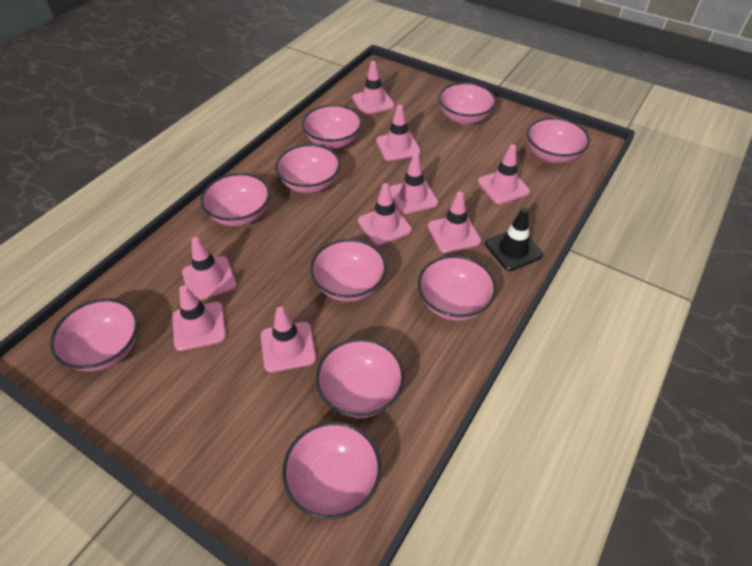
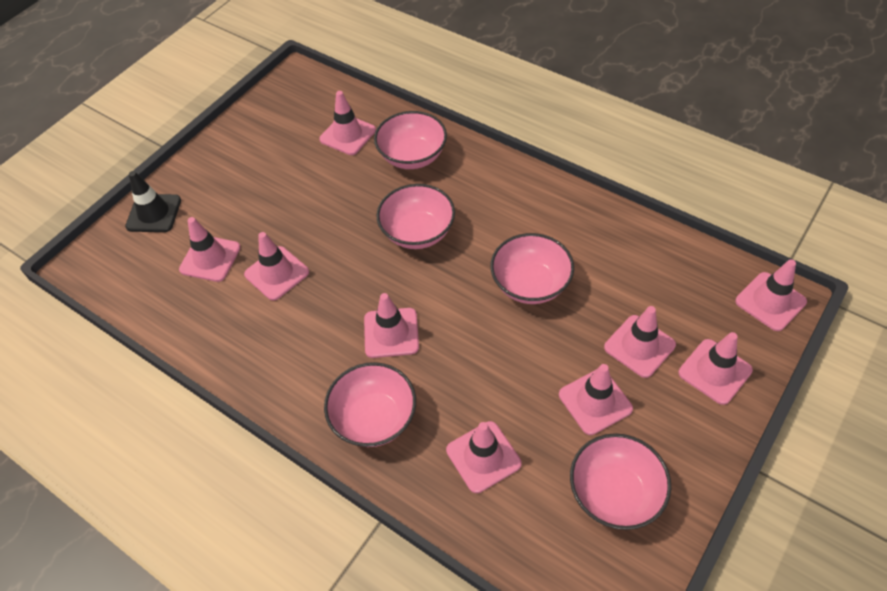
pink bowl: [50,299,138,371] [201,173,270,226] [275,144,340,193] [282,422,381,519] [302,104,362,149] [310,239,387,302] [316,338,405,418] [418,255,497,321] [438,82,496,125] [527,117,590,163] = 10 -> [324,362,416,447] [374,111,447,169] [376,184,455,249] [490,233,574,304] [570,433,671,530] = 5

